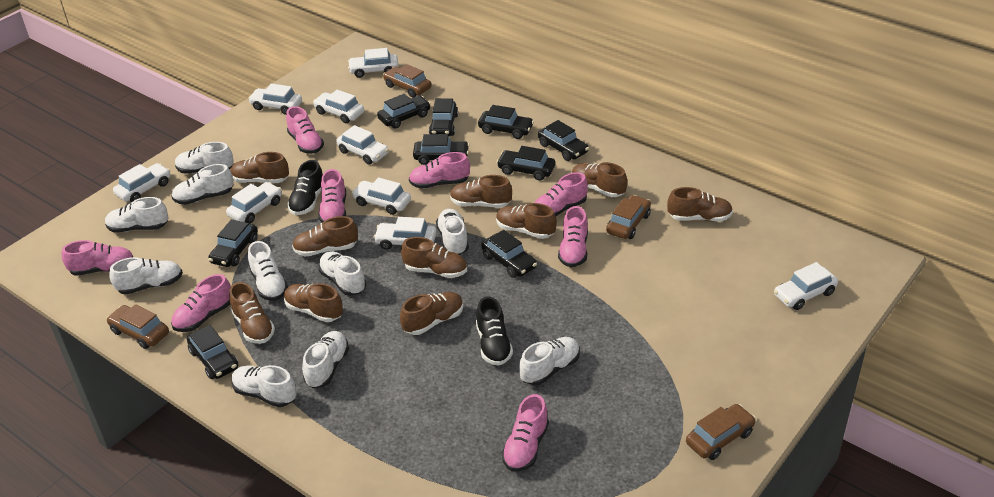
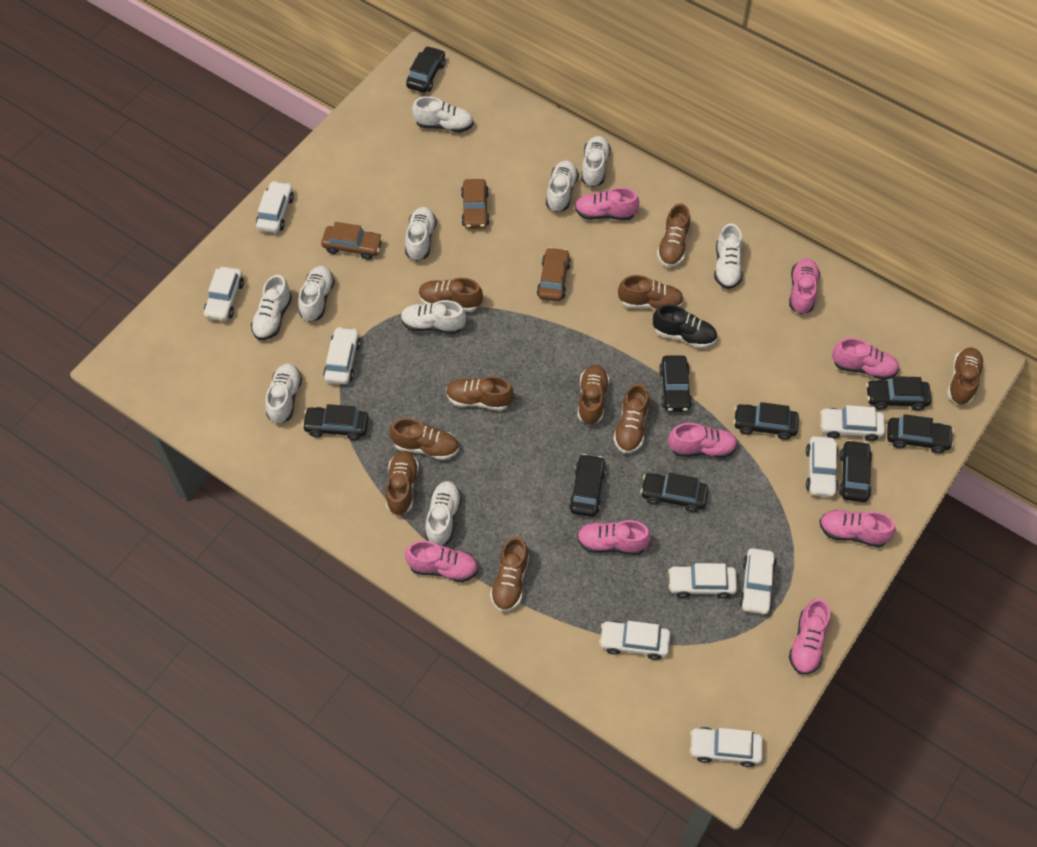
black shoe: [287,160,323,215] [476,296,513,366] = 2 -> [653,304,717,348] = 1
brown car: [106,304,169,349] [383,64,432,97] [606,195,651,239] [686,404,756,460] = 4 -> [321,222,383,260] [461,179,490,229] [537,247,571,302] = 3

